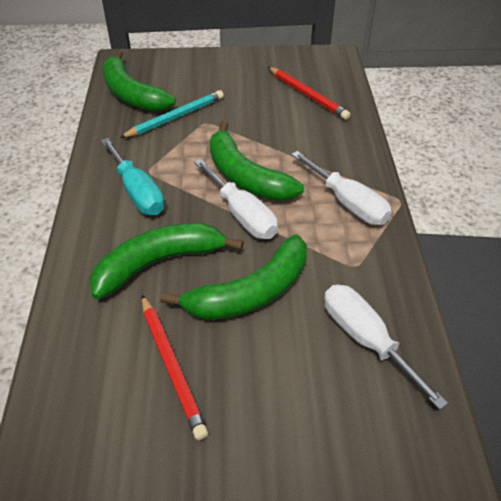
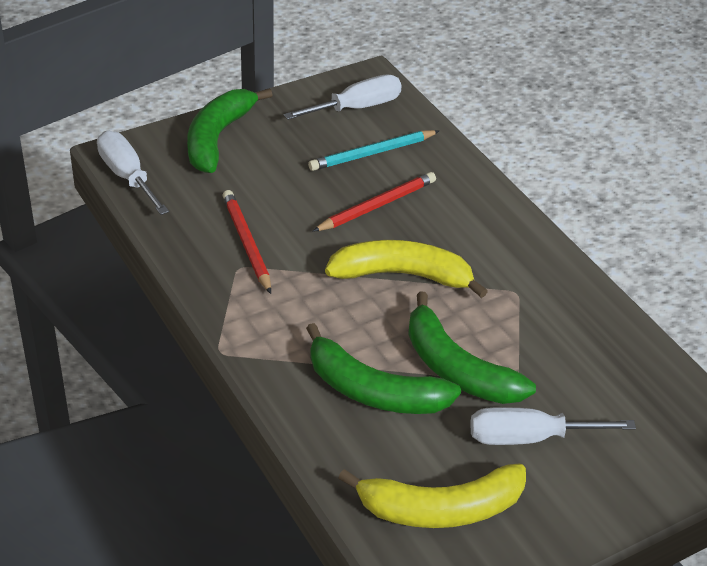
green banana: [90,223,244,299] [102,50,176,112] [161,234,307,320] [210,121,304,201] = 4 -> [187,88,273,173] [306,323,461,414] [408,292,536,404] = 3
turquoise screwdriver: [101,138,164,215] = 1 -> none = 0
yellow banana: none = 0 -> [325,240,488,298] [338,463,526,528] = 2

